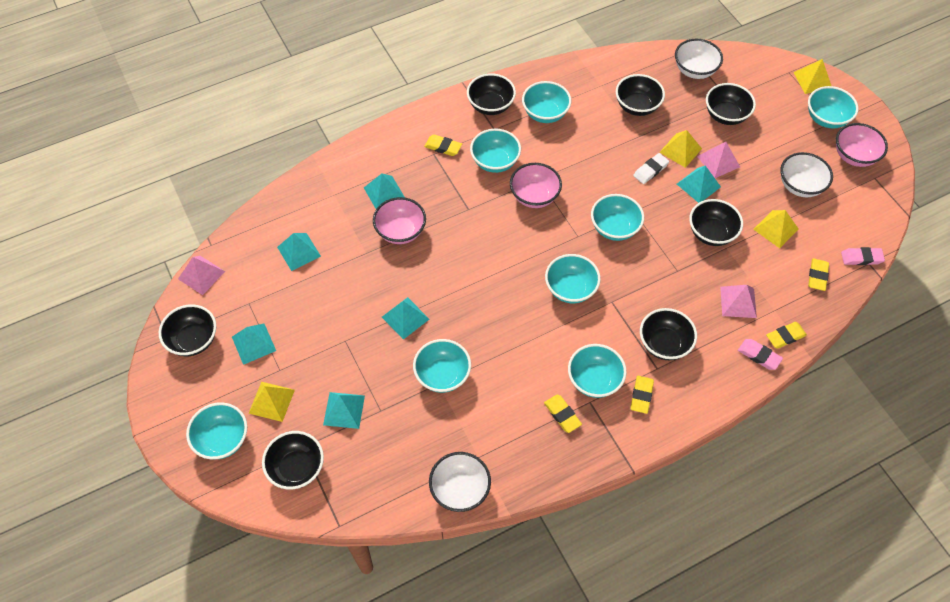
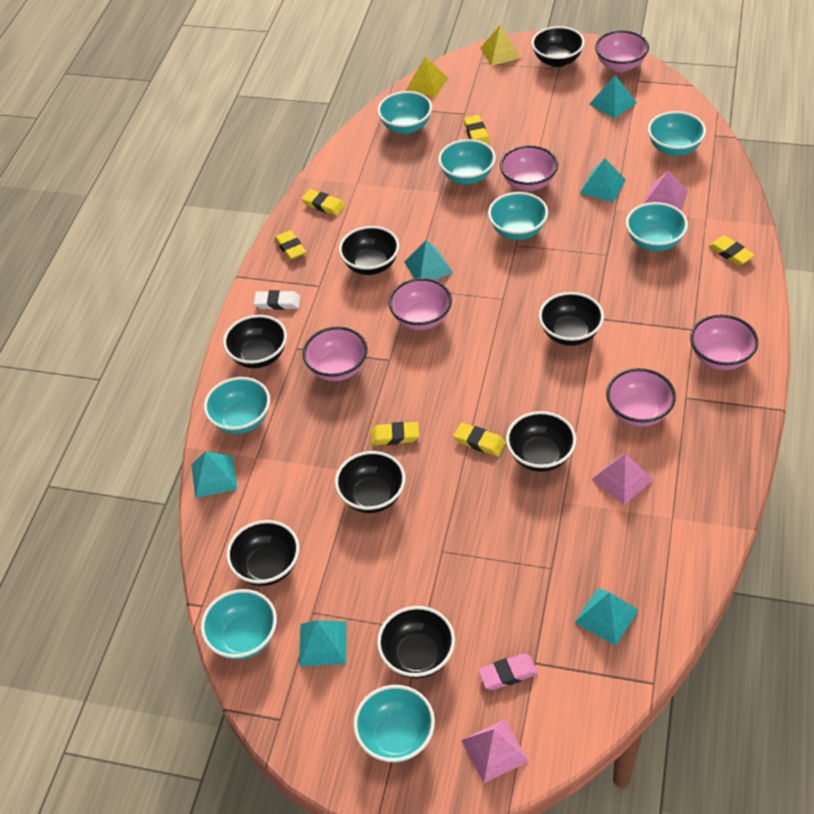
black bowl: [159,304,216,356] [262,431,324,490] [467,73,516,115] [616,74,665,116] [640,308,697,360] [689,199,743,246] [706,83,756,125] = 7 -> [223,315,287,368] [226,520,299,586] [335,451,406,513] [339,226,399,275] [377,606,455,678] [506,411,576,472] [531,26,585,67] [539,292,604,346] = 8
pink bowl: [373,197,426,244] [510,163,562,208] [836,123,888,167] = 3 -> [303,326,368,381] [389,278,452,330] [500,145,558,191] [595,30,649,72] [606,368,676,427] [690,315,758,370] = 6
pink eraser: [738,339,783,370] [841,247,885,265] = 2 -> [478,654,538,690] = 1
white bowl: [429,452,491,512] [675,39,723,79] [780,152,833,197] = 3 -> none = 0
yellow eraser: [424,135,462,156] [544,395,582,433] [631,376,654,414] [766,322,807,349] [808,258,829,291] = 5 -> [275,230,306,260] [302,189,345,216] [370,422,419,446] [453,422,506,457] [464,115,490,145] [709,236,755,265] = 6
yellow pyramid: [248,382,295,422] [659,130,702,168] [753,210,799,248] [793,59,831,94] = 4 -> [406,57,448,97] [480,25,521,66] = 2

